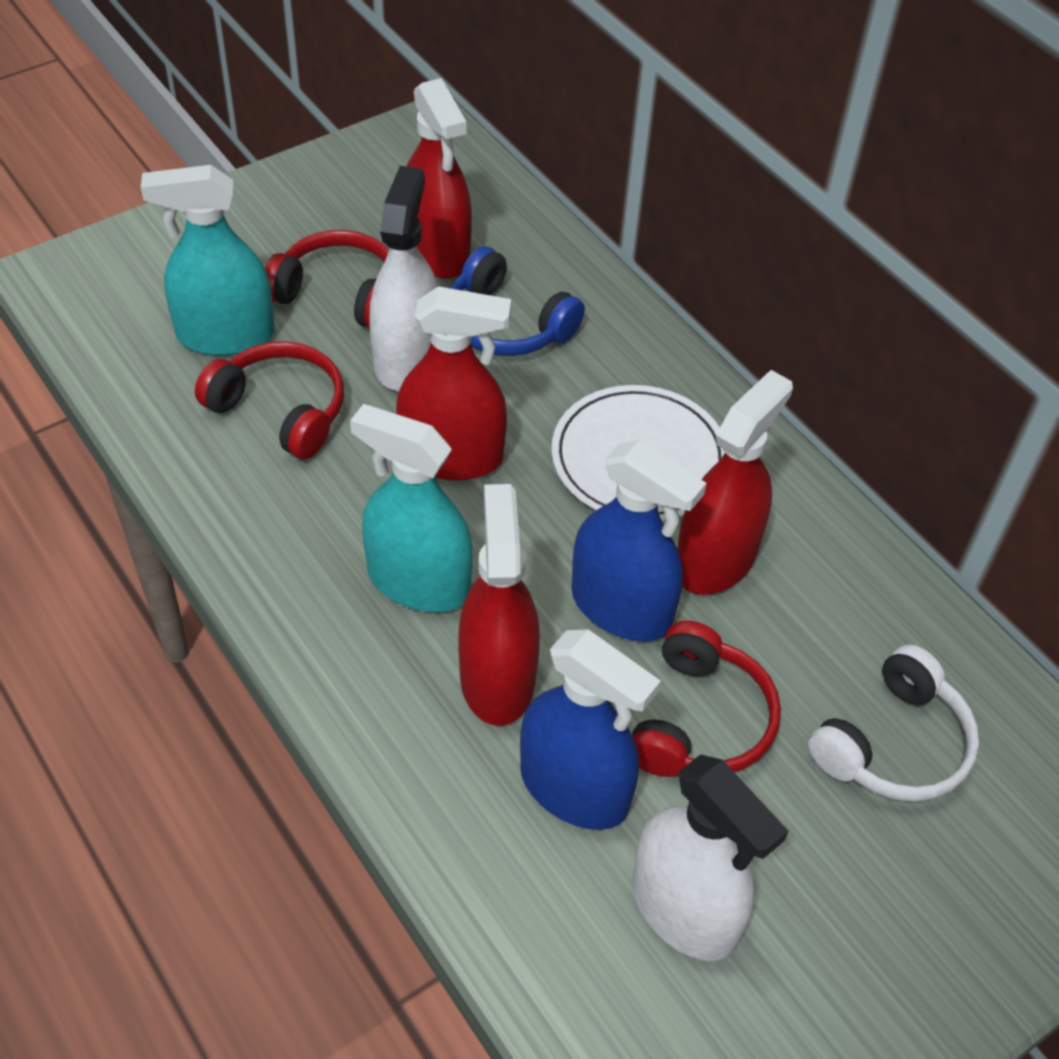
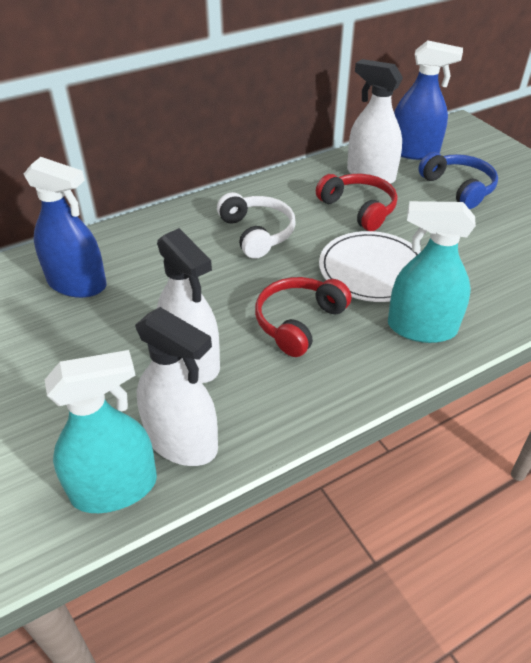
red headphones: [195,342,344,459] [265,230,389,328] [632,621,781,777] = 3 -> [255,277,352,357] [316,174,397,231] = 2
red spray bottle: [396,286,511,480] [407,78,472,279] [458,484,540,726] [677,370,793,595] = 4 -> none = 0
white spray bottle: [369,166,438,391] [632,754,788,961] = 2 -> [135,307,218,466] [157,228,220,383] [347,59,403,184] = 3

